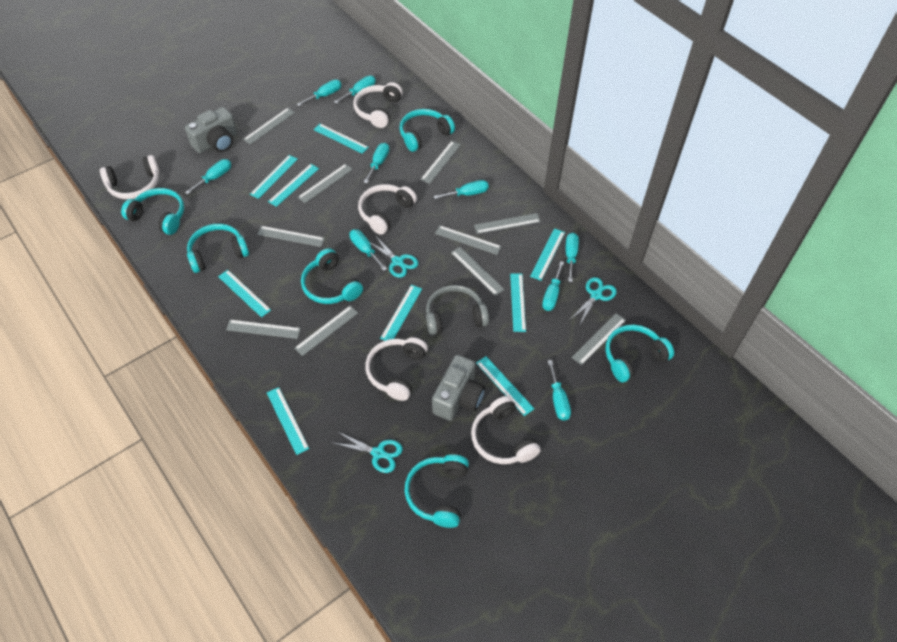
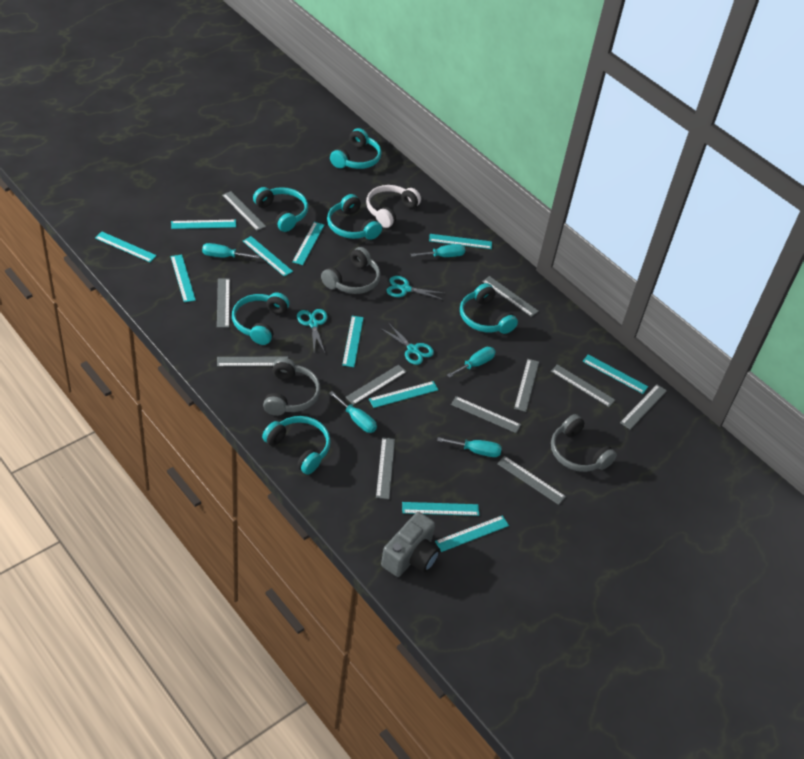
grey camera: [185,107,237,153] [432,355,485,421] = 2 -> [381,512,440,577] = 1
grey headphones: [426,285,489,335] = 1 -> [263,358,320,416] [321,247,380,294] [551,414,617,472] = 3
grey ruler: [226,320,301,339] [243,108,295,145] [257,226,325,247] [294,306,358,356] [298,164,353,203] [420,141,461,184] [435,225,501,255] [451,247,504,296] [474,213,541,234] [572,313,626,365] = 10 -> [217,279,230,328] [217,357,288,367] [222,191,266,231] [345,365,406,405] [376,437,395,499] [451,396,521,433] [482,276,539,317] [497,456,566,505] [514,359,539,412] [551,364,615,407] [620,385,667,429] = 11
turquoise ruler: [218,270,271,317] [250,155,298,199] [267,387,309,455] [268,164,319,207] [314,124,369,154] [380,285,422,341] [476,356,535,416] [510,274,526,332] [530,228,565,281] = 9 -> [95,231,157,262] [171,220,236,229] [171,255,196,302] [243,236,293,277] [292,222,324,265] [342,316,364,367] [369,381,439,408] [402,502,479,516] [429,234,492,249] [435,515,509,552] [582,354,648,394] = 11
turquoise screwdriver: [185,159,231,195] [297,80,342,106] [334,76,376,104] [349,229,387,271] [364,143,389,183] [433,180,489,199] [542,261,564,311] [548,360,571,421] [566,233,579,282] = 9 -> [202,243,260,258] [329,391,377,433] [411,244,465,257] [437,437,502,457] [447,347,496,378] = 5
white headphones: [100,155,159,199] [353,82,403,128] [358,184,417,235] [365,337,428,401] [471,396,540,464] = 5 -> [366,185,421,228] = 1

